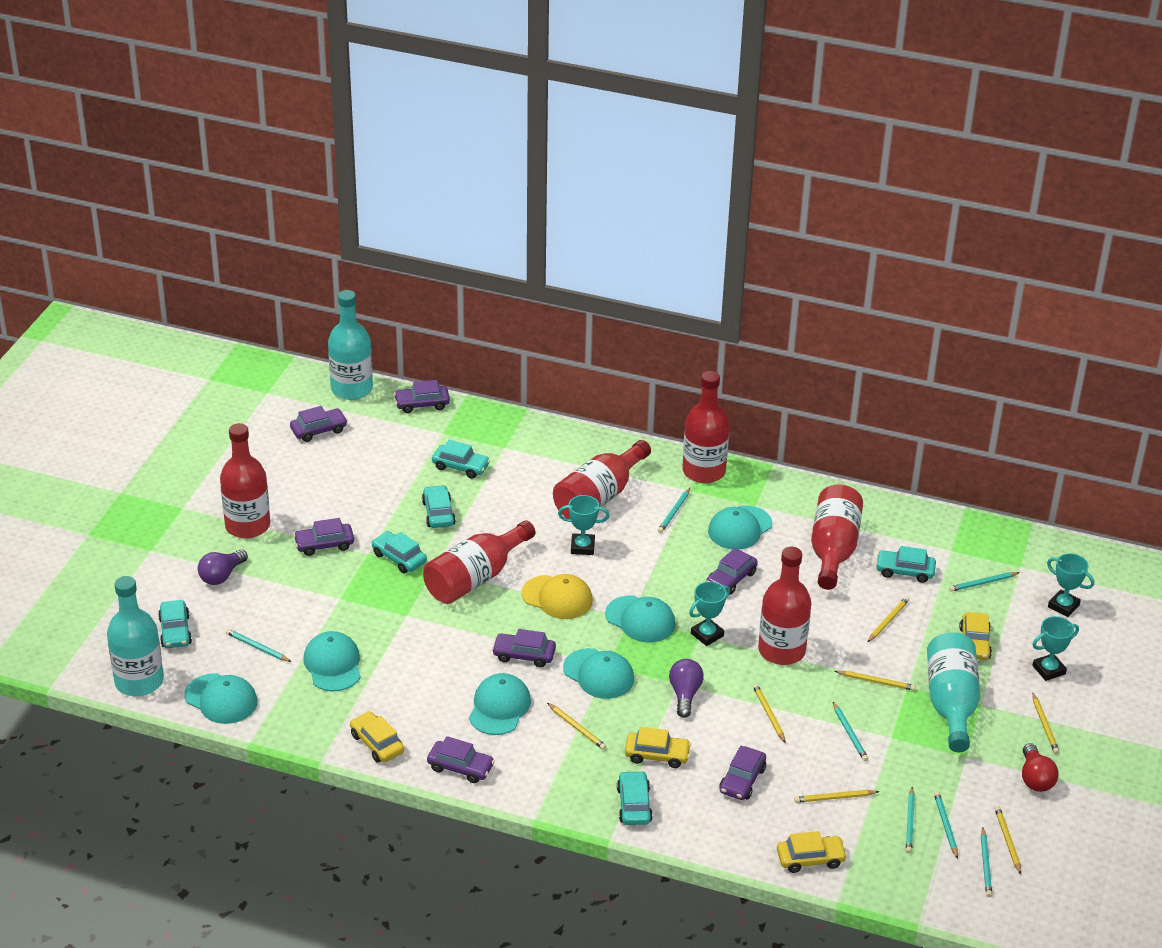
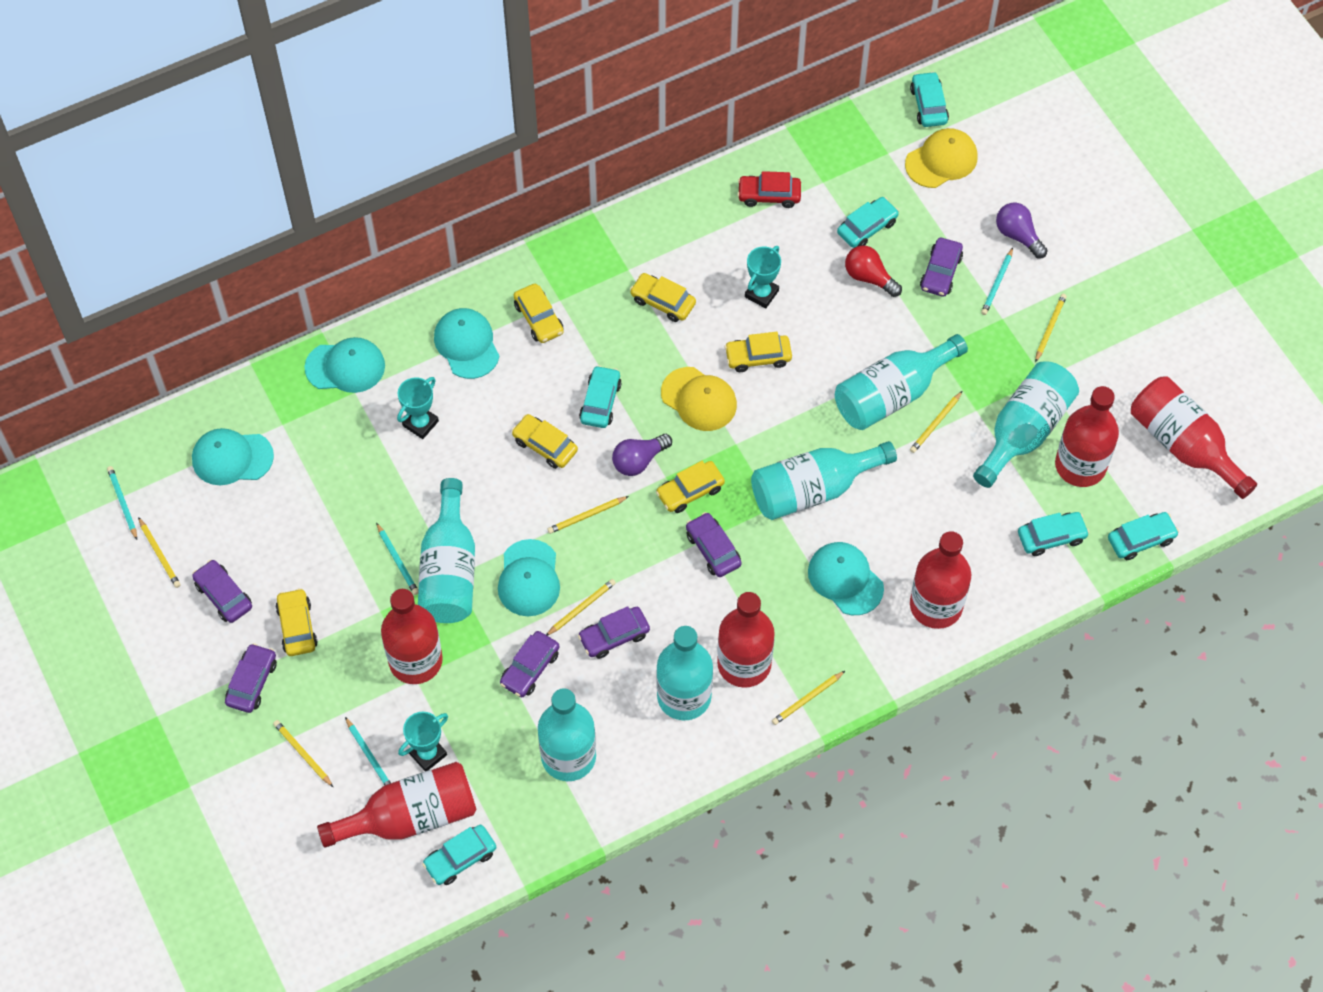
purple car: [290,406,348,442] [293,518,354,556] [394,380,450,413] [427,736,495,783] [492,629,556,667] [706,548,758,595] [719,746,766,800] = 7 -> [192,560,252,623] [225,643,277,713] [500,631,559,698] [578,606,650,659] [686,512,742,577] [920,238,963,297] = 6
red car: none = 0 -> [737,171,801,208] = 1
turquoise bottle: [107,576,164,696] [328,290,373,400] [927,632,980,752] = 3 -> [418,478,475,623] [538,688,596,781] [656,626,713,720] [751,441,897,520] [835,334,968,430] [973,361,1079,488] = 6
turquoise cap: [184,673,258,724] [304,631,361,692] [469,673,531,735] [563,648,634,699] [605,596,676,643] [708,505,772,549] = 6 -> [192,428,274,485] [304,337,385,393] [434,308,500,379] [498,539,560,616] [808,542,884,615] = 5
turquoise pencil: [226,629,291,662] [658,488,690,533] [833,702,868,761] [906,787,915,853] [934,791,958,859] [949,572,1020,592] [981,828,992,897] = 7 -> [107,466,137,540] [345,717,391,785] [376,523,419,595] [981,248,1013,315] = 4
turquoise trophy: [558,495,609,555] [689,581,730,646] [1032,616,1079,681] [1047,553,1094,617] = 4 -> [397,377,439,439] [398,712,448,771] [745,246,781,308] = 3
yellow cap: [522,574,593,619] = 1 -> [661,367,737,431] [905,128,977,188] = 2
yellow car: [350,711,404,763] [625,727,691,768] [777,831,847,873] [959,612,992,660] = 4 -> [275,588,318,656] [512,414,578,469] [514,284,564,343] [630,273,696,322] [656,461,725,513] [725,332,792,372] = 6

